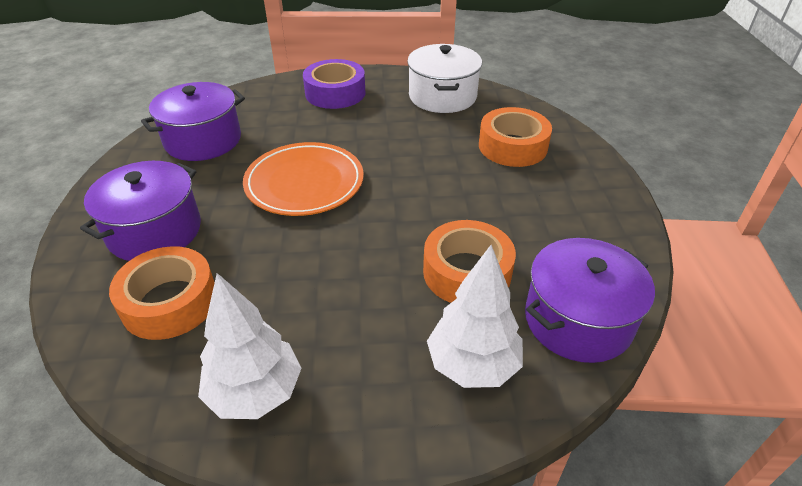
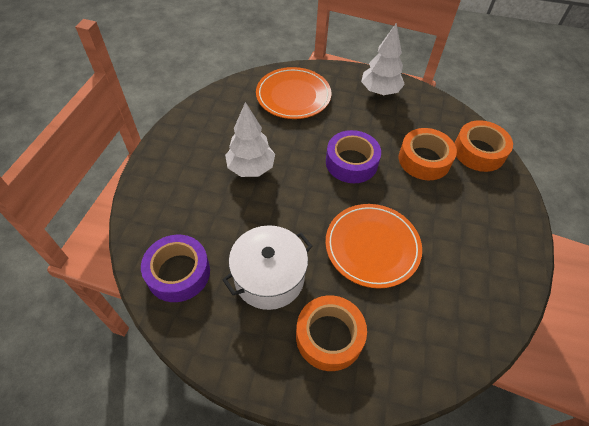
orange plate: [243,142,364,216] = 1 -> [256,67,331,119] [325,204,422,289] = 2
purple pot: [80,161,201,261] [141,82,245,161] [525,238,655,363] = 3 -> none = 0
purple tape: [303,59,365,109] = 1 -> [141,235,210,302] [326,130,381,183] = 2

